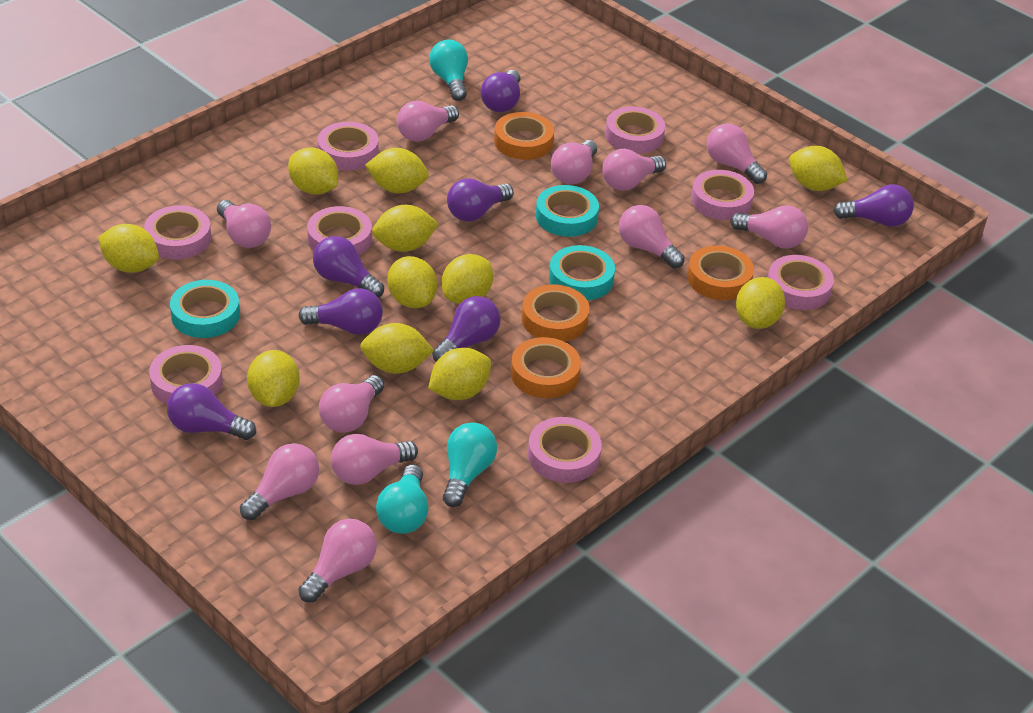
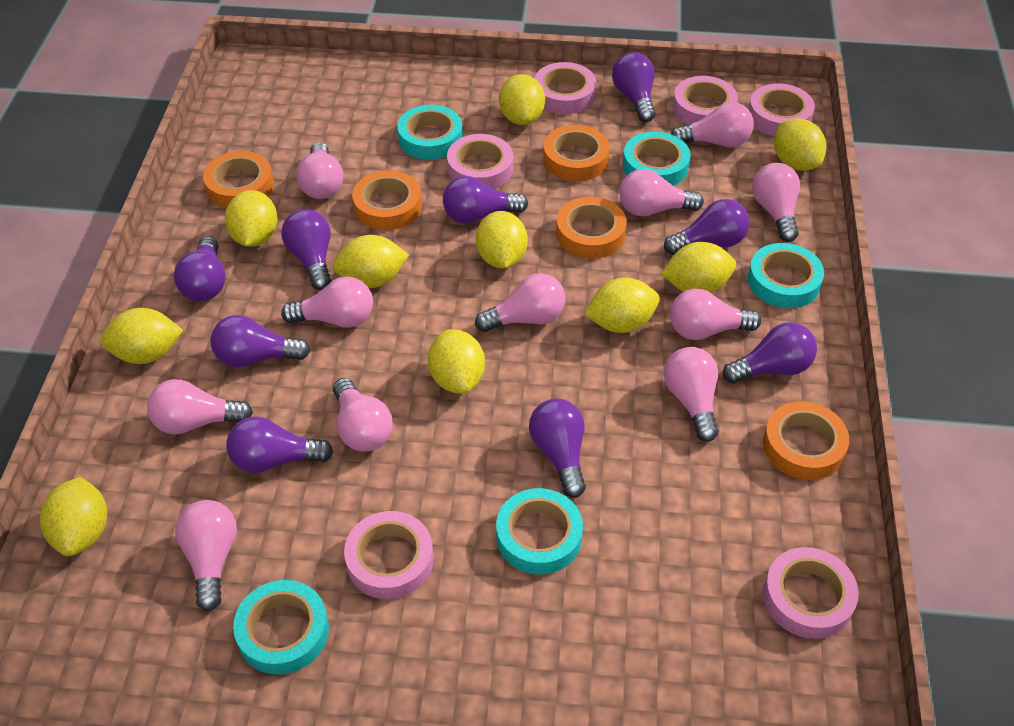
orange tape: [494,112,554,160] [511,337,581,398] [522,285,590,342] [687,245,754,300] = 4 -> [203,151,274,208] [352,170,422,230] [543,125,610,181] [556,197,627,259] [763,401,849,480] = 5
pink tape: [144,205,211,259] [149,345,223,404] [307,206,372,256] [318,122,378,170] [528,417,602,483] [605,106,665,154] [691,170,754,220] [768,255,834,310] = 8 -> [344,511,433,599] [447,134,513,189] [534,62,596,114] [673,76,738,125] [748,83,815,136] [763,547,859,639] = 6
purple light bulb: [167,383,256,440] [298,288,383,335] [313,236,384,297] [432,296,501,362] [447,178,514,222] [481,70,520,112] [834,184,914,227] = 7 -> [174,236,226,301] [211,315,310,368] [226,416,333,473] [281,209,331,290] [443,176,528,224] [529,399,586,498] [612,52,655,122] [664,199,749,255] [723,322,817,384] = 9
turquoise light bulb: [376,464,428,534] [429,40,468,101] [443,422,497,507] = 3 -> none = 0
turquoise tape: [170,280,240,338] [536,185,599,237] [549,245,615,300] = 3 -> [233,580,329,675] [397,105,463,160] [496,488,583,574] [623,132,691,186] [748,243,824,308] = 5
yellow lemon: [98,224,159,273] [247,350,300,407] [288,148,338,195] [360,323,434,374] [365,148,429,193] [372,205,439,252] [387,256,437,308] [428,348,491,400] [441,254,493,304] [736,277,785,329] [789,146,848,191] = 11 -> [40,477,107,556] [100,308,183,364] [225,190,278,247] [333,235,409,288] [428,329,485,394] [476,211,528,268] [499,74,545,125] [584,278,660,333] [661,242,736,293] [774,118,827,171] = 10

